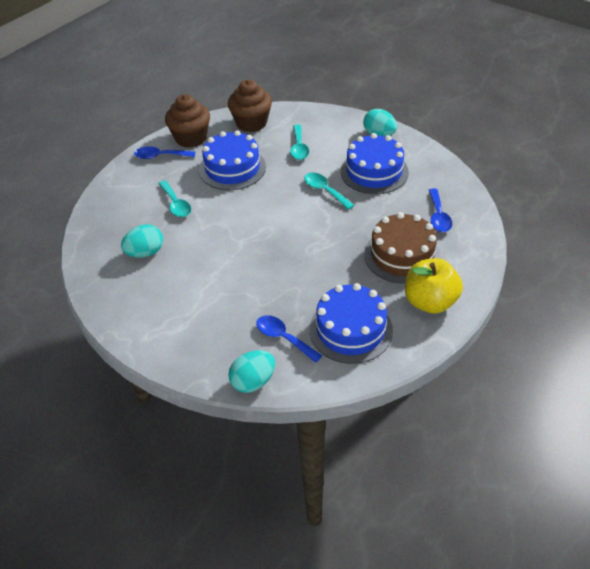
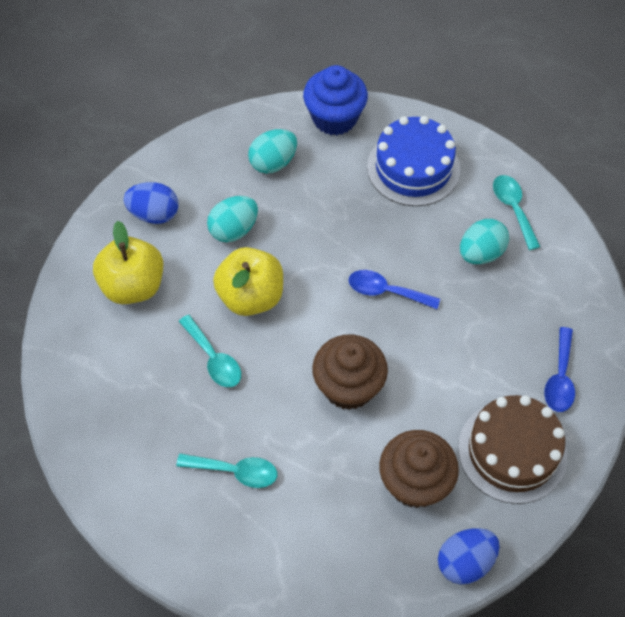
blue cake: [199,130,266,190] [309,283,393,364] [341,133,409,194] = 3 -> [367,116,460,206] = 1
blue cupcake: none = 0 -> [303,65,368,135] = 1
blue egg: none = 0 -> [123,182,179,224] [438,528,500,584] = 2
blue spoon: [134,146,195,159] [256,315,322,363] [429,188,452,232] = 3 -> [349,270,440,309] [544,327,575,412] = 2
yellow apple: [405,258,463,314] = 1 -> [93,221,163,304] [213,247,283,316] = 2

